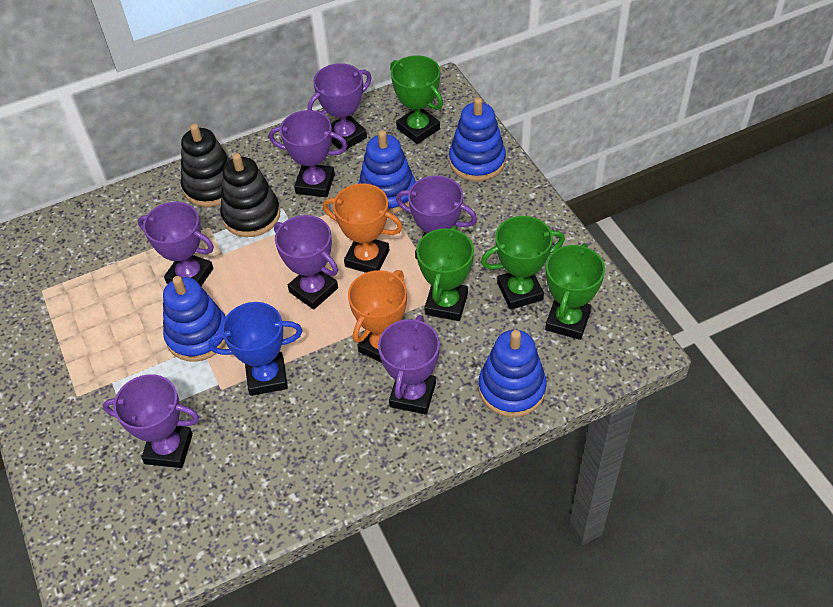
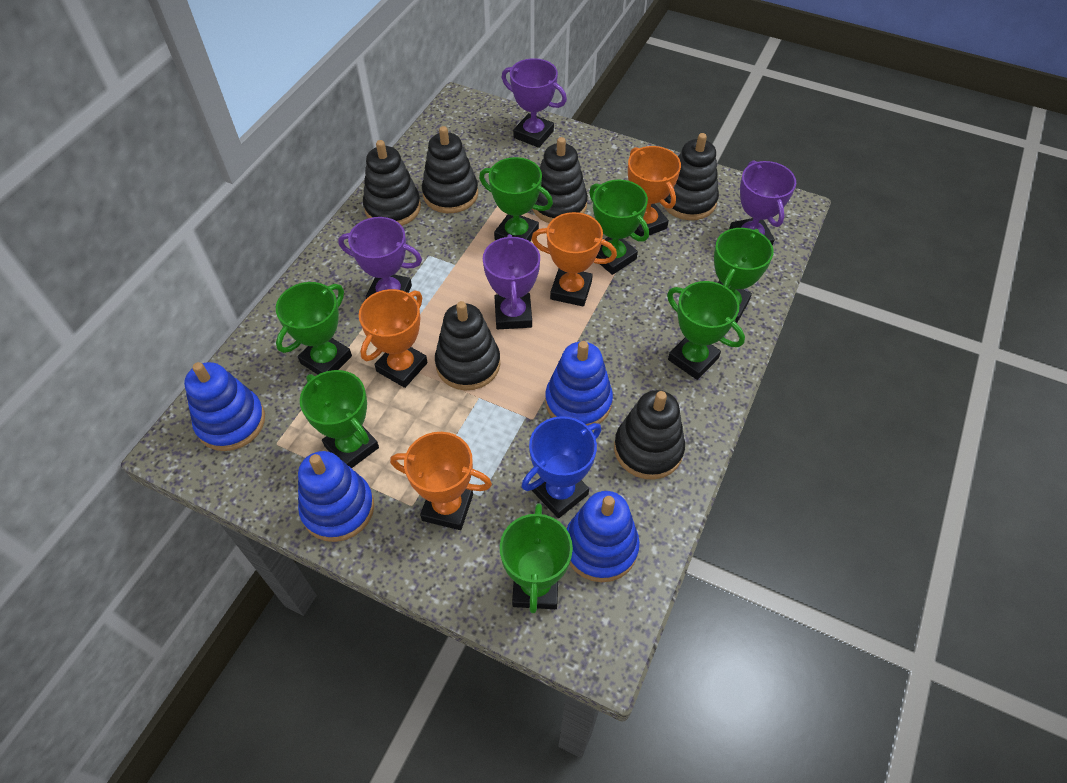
black stacking toy: [181,124,230,207] [220,153,280,237] = 2 -> [363,140,421,226] [422,126,478,213] [435,301,500,390] [532,137,588,223] [614,390,685,479] [663,133,719,220] = 6
green trophy: [390,55,443,144] [416,226,474,321] [481,216,565,310] [545,243,605,340] = 4 -> [276,282,352,374] [300,370,379,468] [479,157,553,241] [500,503,573,613] [589,179,649,275] [667,281,745,380] [714,228,774,323] = 7
orange trophy: [323,184,403,273] [348,270,407,363] = 2 -> [359,289,428,388] [390,432,492,530] [532,212,617,306] [628,146,681,236] = 4
purple trophy: [103,374,199,468] [138,202,214,286] [269,110,348,197] [274,215,338,310] [308,63,372,150] [378,315,440,415] [396,176,477,259] = 7 -> [338,217,422,299] [483,234,540,329] [502,58,567,148] [729,160,796,246] = 4

